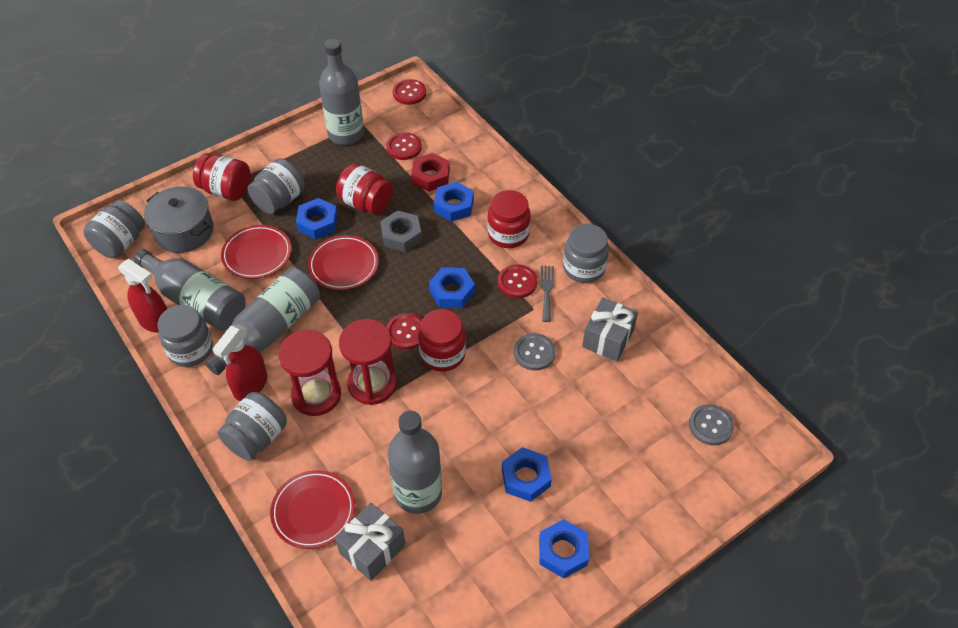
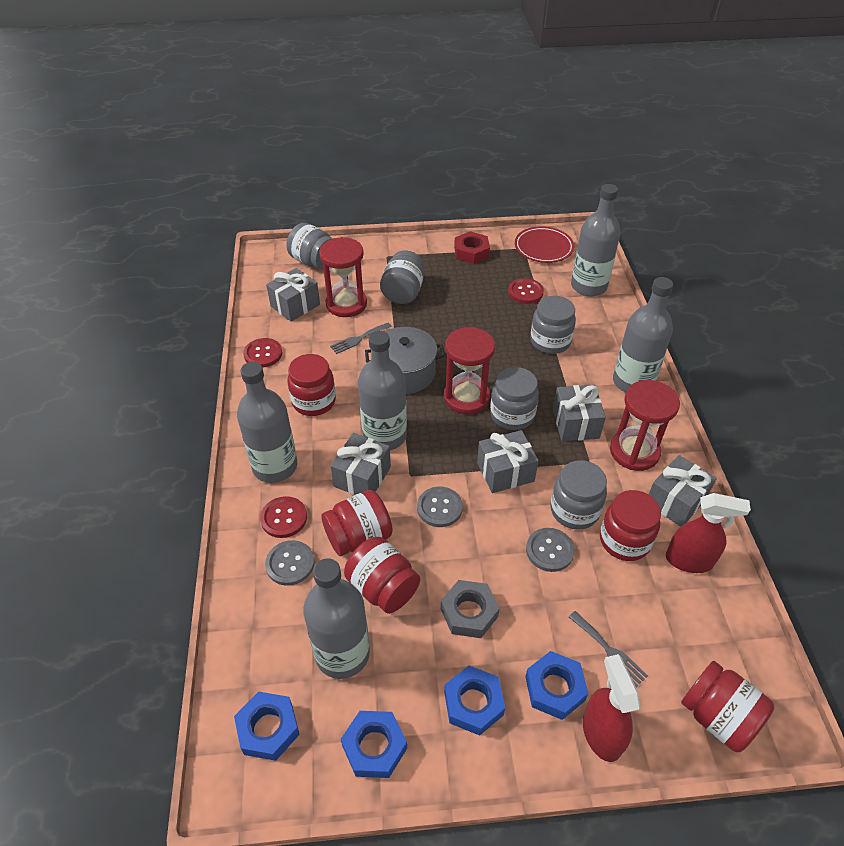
blue nut: [296,198,338,239] [429,267,475,308] [434,182,474,222] [502,447,552,502] [539,519,589,578] = 5 -> [234,691,300,761] [341,711,407,778] [444,666,505,735] [525,651,589,720] = 4
grey bottle: [133,249,245,331] [205,268,320,375] [319,39,364,145] [388,410,442,514] = 4 -> [237,362,297,483] [303,558,370,679] [358,331,407,450] [571,184,620,297] [613,277,673,392] = 5
grey button: [514,333,556,371] [689,404,734,445] = 2 -> [265,540,314,586] [417,487,463,527] [526,528,575,572] = 3
grey fork: [540,266,554,322] = 1 -> [330,323,392,354] [569,611,648,688] = 2
grey gift: [335,503,406,581] [582,298,638,362] = 2 -> [266,268,320,322] [331,433,391,495] [477,430,539,493] [553,385,606,441] [649,455,717,527] = 5
red button: [386,132,422,160] [386,313,423,350] [393,79,426,105] [498,264,537,298] = 4 -> [243,338,283,368] [260,496,307,538] [508,278,544,304] = 3
red hourglass: [279,330,341,416] [339,319,397,405] = 2 -> [319,237,367,317] [444,327,495,414] [610,380,680,471] = 3
red jar: [193,153,251,201] [336,163,393,215] [418,309,466,372] [487,190,531,248] = 4 -> [287,354,336,416] [322,490,393,556] [344,537,420,614] [600,490,661,561] [681,661,775,752] = 5
red plate: [221,225,291,279] [270,470,355,549] [308,235,379,290] = 3 -> [515,226,574,263] = 1

